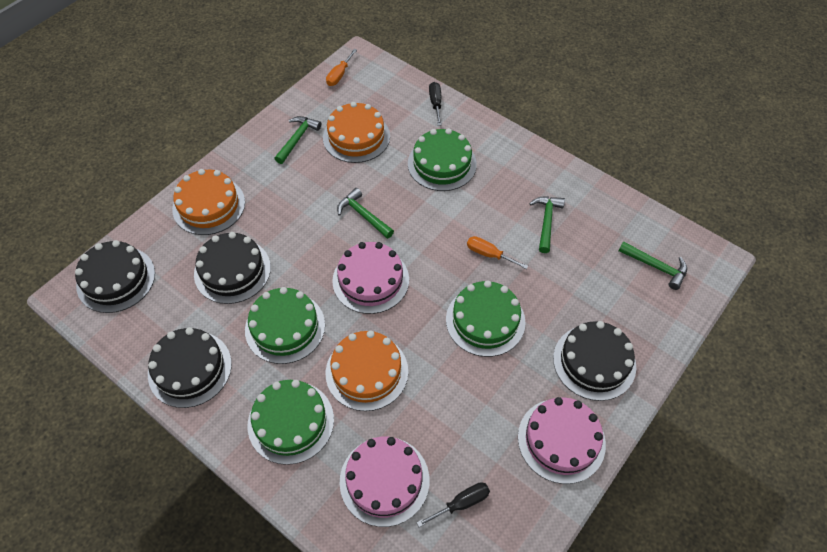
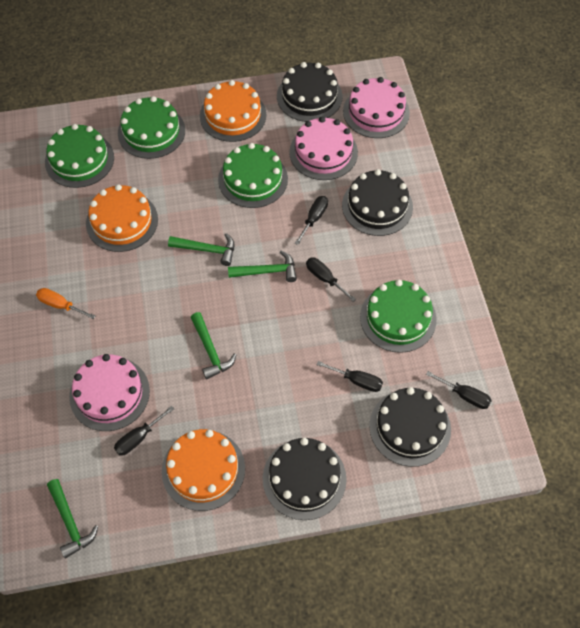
black screwdriver: [417,482,490,527] [429,82,442,126] = 2 -> [114,406,174,455] [295,196,328,245] [306,257,356,302] [317,361,383,392] [426,371,492,409] = 5
orange screwdriver: [326,49,357,86] [467,236,528,269] = 2 -> [36,288,95,319] = 1

